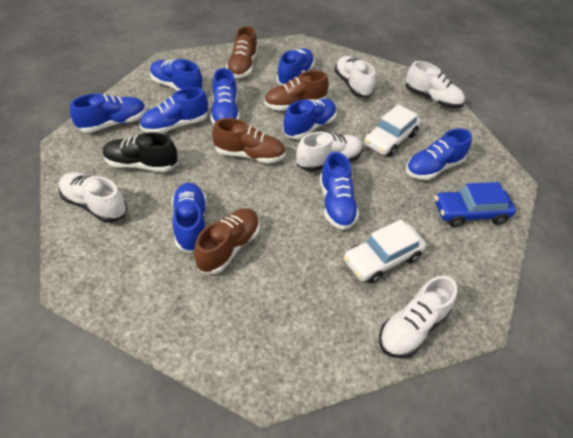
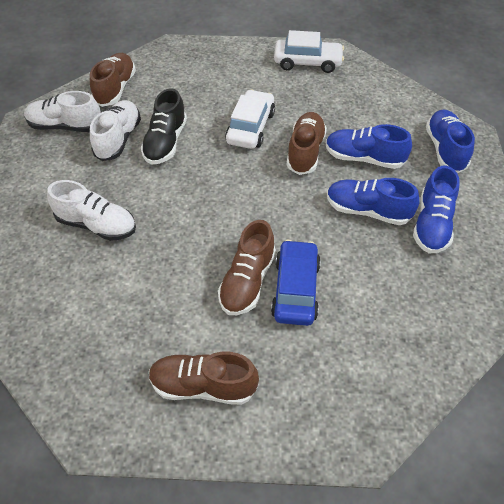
blue shoe: [70,93,146,133] [140,87,208,133] [150,59,203,91] [172,183,207,253] [211,68,239,124] [276,48,315,85] [283,99,337,139] [320,152,359,230] [406,128,472,180] = 9 -> [326,124,412,169] [327,178,419,225] [413,166,460,253] [426,109,475,173] = 4
white shoe: [59,172,127,223] [296,132,363,172] [334,56,376,98] [379,276,457,358] [406,61,465,108] = 5 -> [24,91,101,132] [47,180,136,241] [90,100,141,161] = 3

